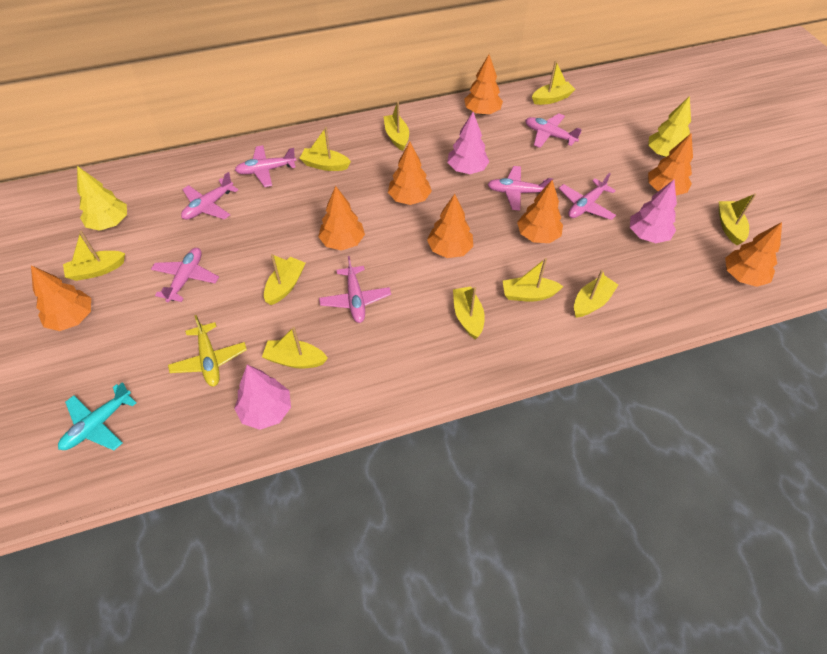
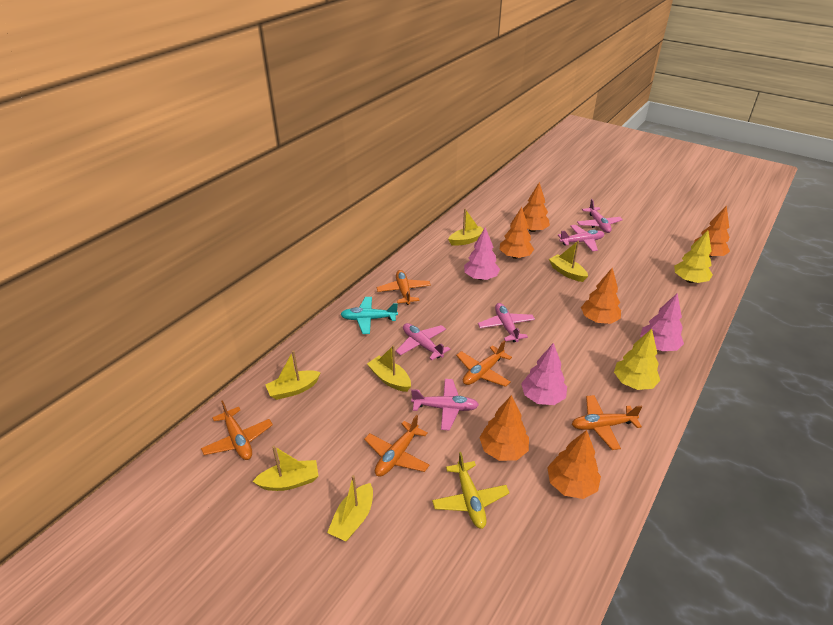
orange plane: none = 0 -> [201,400,273,460] [364,415,430,477] [377,270,431,305] [456,340,512,387] [572,395,642,450] = 5
orange tree: [31,265,91,331] [318,186,365,251] [388,142,432,205] [427,194,473,258] [464,55,503,115] [517,180,563,243] [648,133,693,196] [725,222,782,287] = 8 -> [479,395,529,461] [499,207,534,259] [523,182,550,232] [547,430,601,499] [581,267,621,324] [693,206,730,257] = 6
pink plane: [151,248,219,302] [181,172,238,220] [235,145,296,187] [319,256,391,323] [487,166,553,211] [525,113,582,148] [559,173,616,220] = 7 -> [396,323,450,360] [411,379,479,431] [478,303,535,342] [558,225,604,252] [577,199,623,233] = 5
yellow boat: [63,231,125,281] [262,327,328,368] [264,254,305,305] [299,127,351,171] [384,101,409,151] [453,286,485,339] [503,258,564,302] [532,61,575,105] [574,270,618,318] [719,194,756,245] = 10 -> [252,446,319,491] [265,350,321,400] [327,475,373,542] [367,345,411,392] [448,209,484,246] [549,241,588,282] = 6

